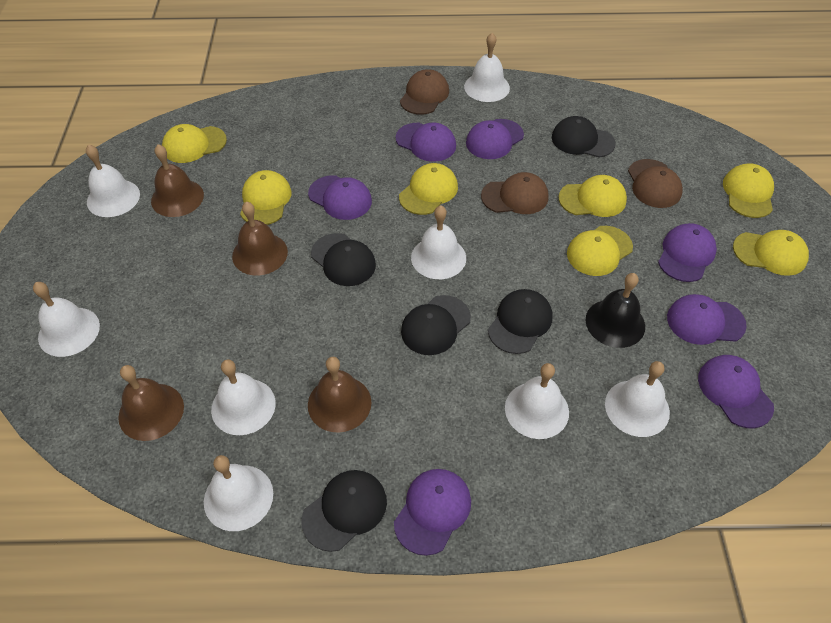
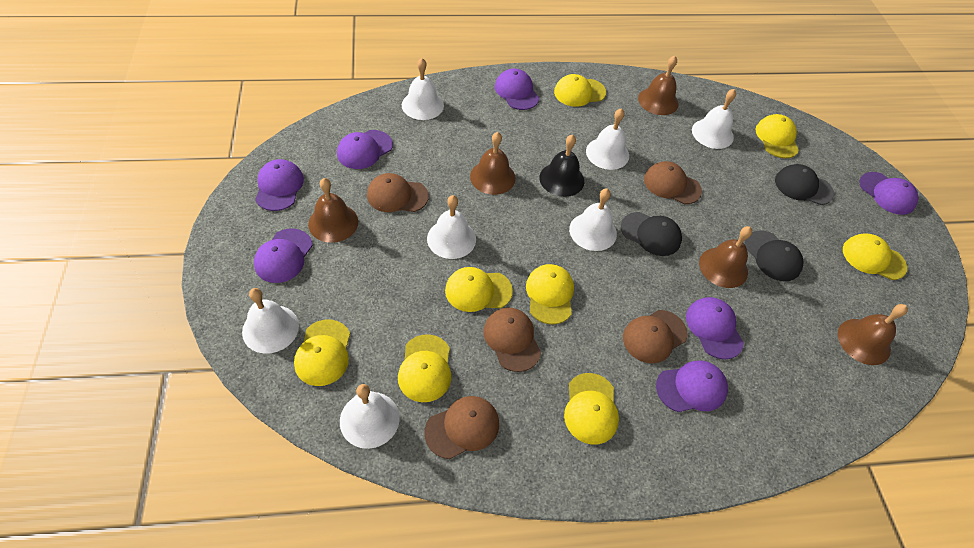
black cap: [302,470,387,552] [311,233,376,286] [401,295,471,355] [488,289,553,354] [552,116,616,158] = 5 -> [621,212,682,256] [744,231,803,281] [775,164,834,205] = 3
brown bell: [118,365,184,441] [151,144,204,217] [232,202,288,275] [308,357,371,433] = 4 -> [308,178,358,243] [470,132,516,195] [638,56,679,115] [699,226,752,288] [838,304,908,365] = 5
brown cap: [400,69,449,115] [481,172,548,214] [628,159,683,208] = 3 -> [367,173,429,212] [424,396,499,459] [483,307,541,372] [623,310,688,364] [644,161,702,204] = 5
white bell: [33,282,100,357] [86,144,140,217] [204,455,273,531] [211,359,276,435] [411,205,466,279] [464,33,510,102] [505,363,569,439] [605,361,670,437] = 8 -> [242,288,299,354] [340,384,400,449] [402,58,444,120] [427,195,476,259] [569,188,617,251] [586,108,629,170] [692,89,736,149] = 7
yellow cap: [162,124,227,163] [240,170,292,225] [399,163,458,215] [558,175,627,217] [567,226,633,276] [723,163,774,218] [733,230,809,276] = 7 -> [294,319,350,386] [398,334,451,402] [445,267,513,312] [526,264,574,325] [554,74,606,107] [564,373,619,445] [755,114,799,158] [843,234,907,280] = 8

